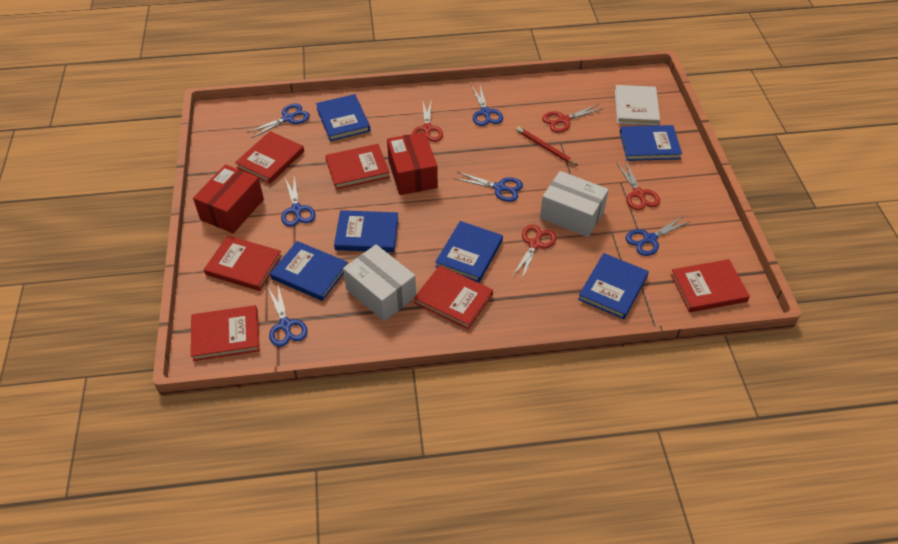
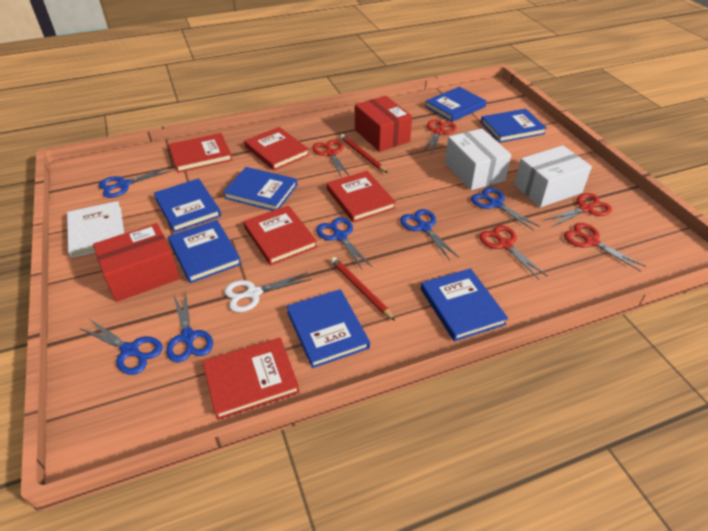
blue book: [270,241,348,301] [316,94,371,141] [334,210,398,252] [435,221,503,282] [578,253,649,319] [620,125,682,161] = 6 -> [154,178,221,233] [168,220,241,283] [223,167,297,211] [286,289,370,368] [421,268,508,341] [425,87,487,122] [481,109,547,143] = 7
red book: [191,305,260,361] [204,235,282,291] [235,131,304,184] [325,144,390,189] [414,265,493,329] [670,259,750,312] = 6 -> [168,133,232,173] [203,337,300,420] [243,205,317,266] [244,127,309,170] [327,171,396,223] = 5
red pencil: [516,126,578,166] = 1 -> [330,257,395,321] [340,134,388,173] = 2
red scissors: [412,101,443,142] [512,225,556,279] [542,104,604,133] [616,161,660,210] = 4 -> [312,140,350,177] [422,119,457,154] [479,225,548,279] [545,193,612,227] [564,223,646,271] = 5
white scissors: none = 0 -> [224,272,312,312] = 1

